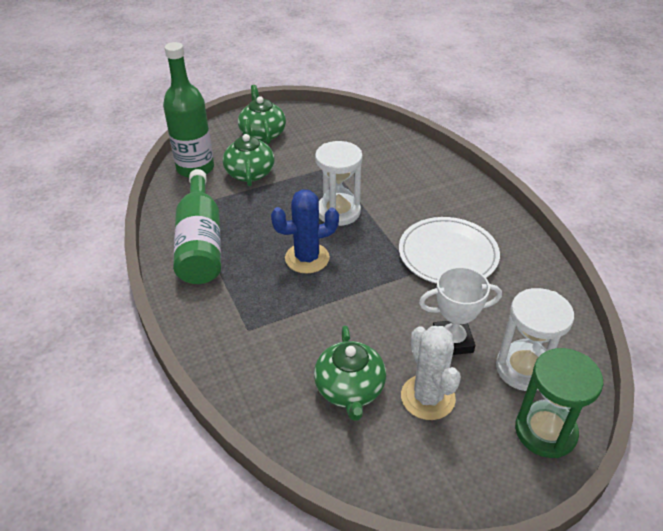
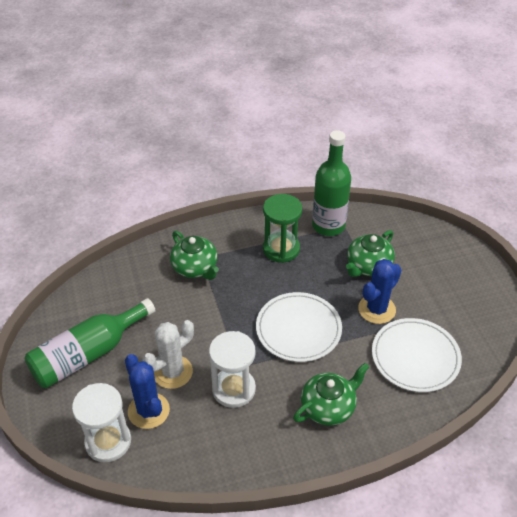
blue cactus: [271,189,339,274] = 1 -> [125,354,170,429] [358,259,401,324] = 2
white plate: [399,217,500,284] = 1 -> [256,292,342,362] [372,318,462,392] = 2
white trophy: [419,267,502,355] = 1 -> none = 0

